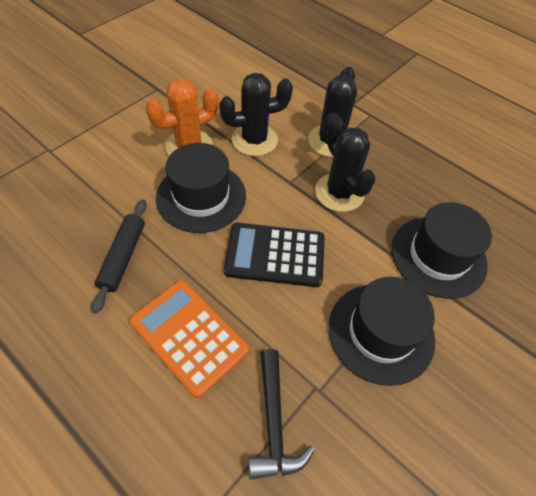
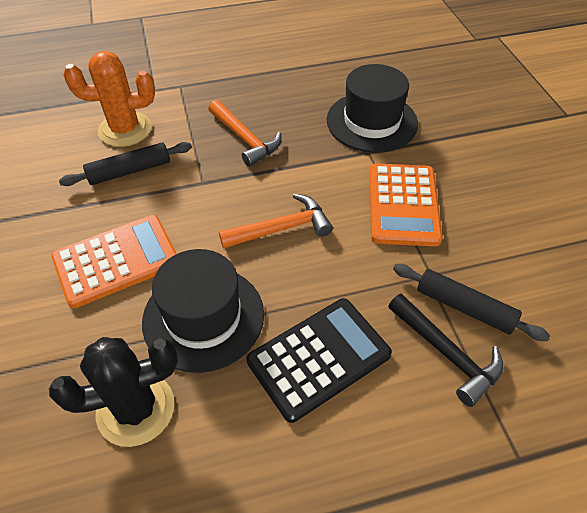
black cactus: [219,73,293,156] [308,67,357,157] [315,116,376,212] = 3 -> [49,337,178,447] = 1
black hat: [156,143,246,233] [329,277,435,386] [392,202,492,299] = 3 -> [142,249,264,373] [327,64,418,153] = 2
black rolling pin: [91,199,147,313] = 1 -> [59,142,192,186] [393,264,550,341] = 2
orange calculator: [130,280,249,398] = 1 -> [51,215,177,308] [369,163,443,246] = 2
orange hammer: none = 0 -> [208,100,282,167] [219,194,333,249] = 2

